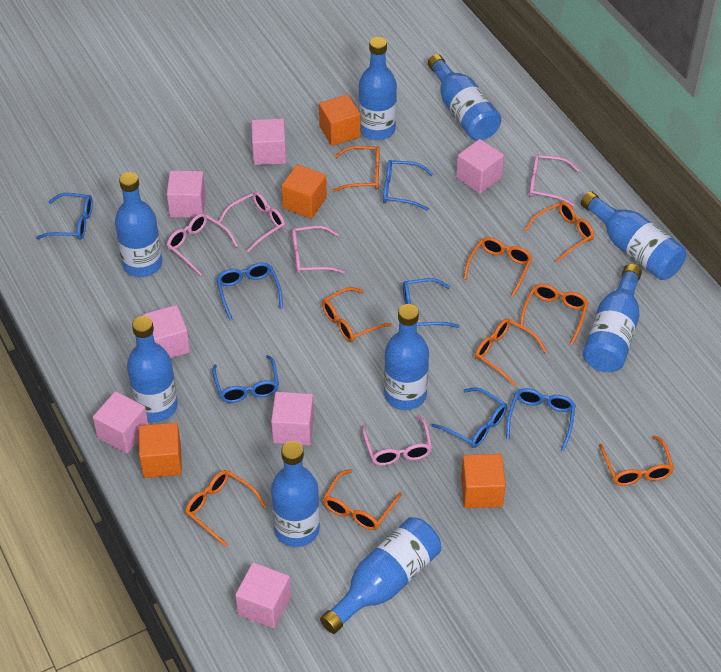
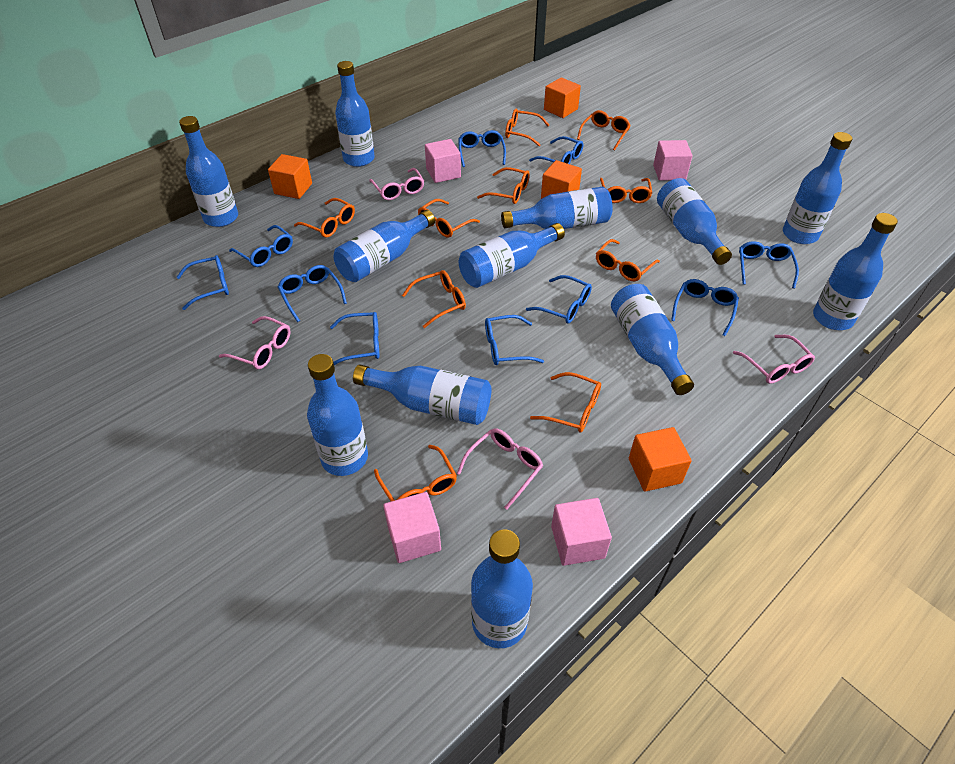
blue bottle: [115,172,162,277] [127,316,178,422] [271,441,320,547] [320,517,441,634] [358,37,397,140] [384,304,429,410] [428,54,501,141] [581,191,686,280] [583,264,642,372] = 9 -> [179,116,238,227] [307,354,368,476] [334,210,435,282] [335,61,374,167] [353,365,492,425] [459,223,565,288] [471,529,533,648] [501,187,613,229] [611,284,694,395] [657,178,732,265] [783,132,852,244] [813,213,898,330] = 12
blue glasses: [36,193,93,240] [212,355,279,403] [217,262,283,320] [383,160,433,211] [403,278,460,328] [432,388,507,448] [506,388,576,451] = 7 -> [176,255,229,310] [229,225,293,267] [278,265,347,322] [330,312,379,365] [458,130,506,167] [485,315,544,365] [526,275,592,323] [529,136,583,164] [671,279,739,336] [739,241,799,288] = 10
orange glasses: [185,470,266,547] [322,287,392,342] [323,469,402,530] [333,146,380,192] [463,237,532,297] [475,318,547,386] [519,284,588,344] [525,201,594,262] [599,435,674,486] = 9 -> [294,198,355,238] [374,445,457,501] [402,270,466,328] [418,199,480,238] [477,167,530,204] [505,108,549,146] [530,372,601,433] [577,110,631,151] [596,239,660,281] [600,178,652,203] = 10
pink cube: [93,391,149,454] [142,305,190,358] [167,171,206,218] [235,562,291,629] [251,118,286,165] [271,392,314,446] [456,139,504,194] = 7 -> [383,492,441,563] [425,139,461,183] [551,498,612,566] [653,140,693,181] = 4
pink glasses: [167,213,238,275] [218,192,285,252] [292,226,345,274] [362,416,432,466] [529,154,580,206] = 5 -> [219,316,291,369] [369,168,424,200] [457,428,543,509] [733,335,815,384] = 4

